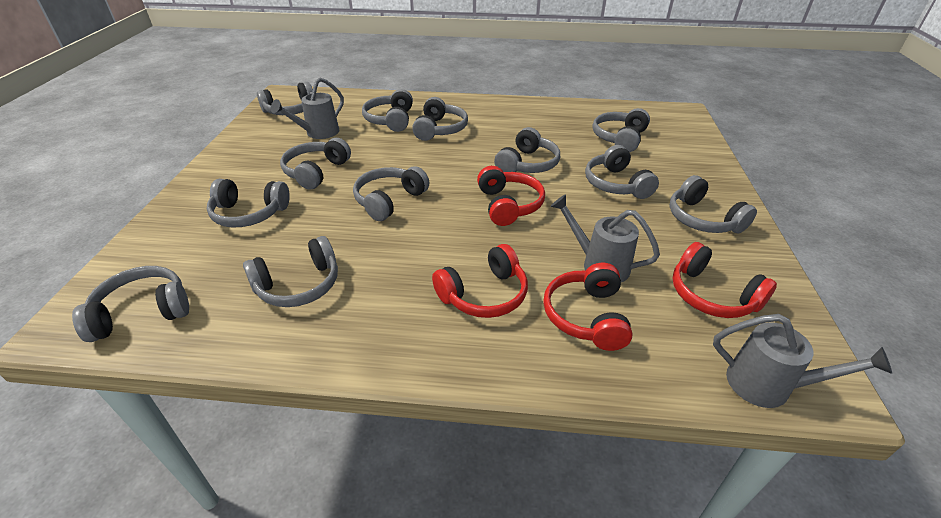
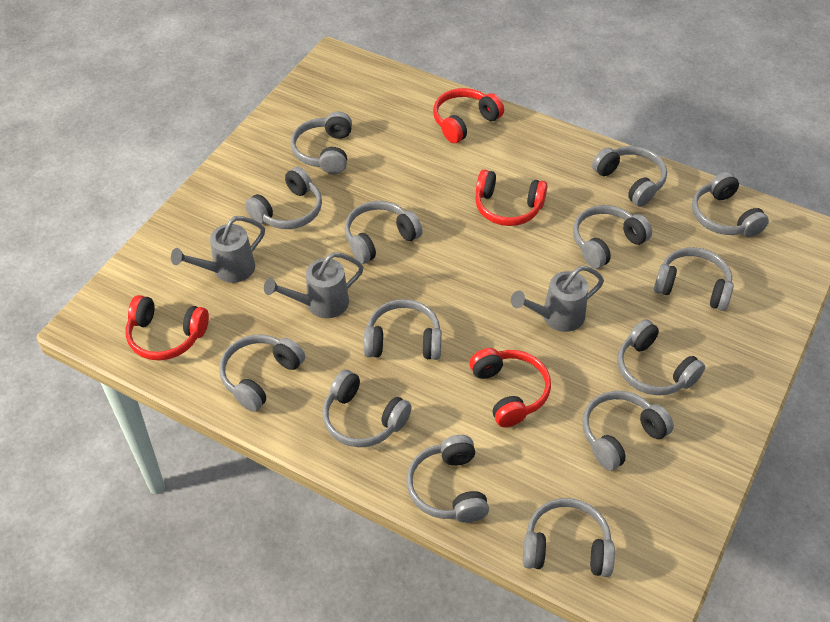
grey headphones: [72,266,189,342] [207,179,290,227] [243,236,338,307] [257,81,313,115] [280,138,351,190] [353,166,429,221] [362,89,413,132] [412,97,468,141] [494,127,560,173] [585,145,659,199] [593,108,650,152] [669,175,757,233] = 12 -> [219,334,305,412] [245,167,322,229] [291,111,352,174] [322,370,412,447] [344,201,423,264] [364,299,442,360] [406,435,489,523] [523,498,615,577] [573,205,652,269] [582,391,674,471] [592,146,667,207] [617,319,705,395] [654,247,734,311] [692,172,769,237] = 14

